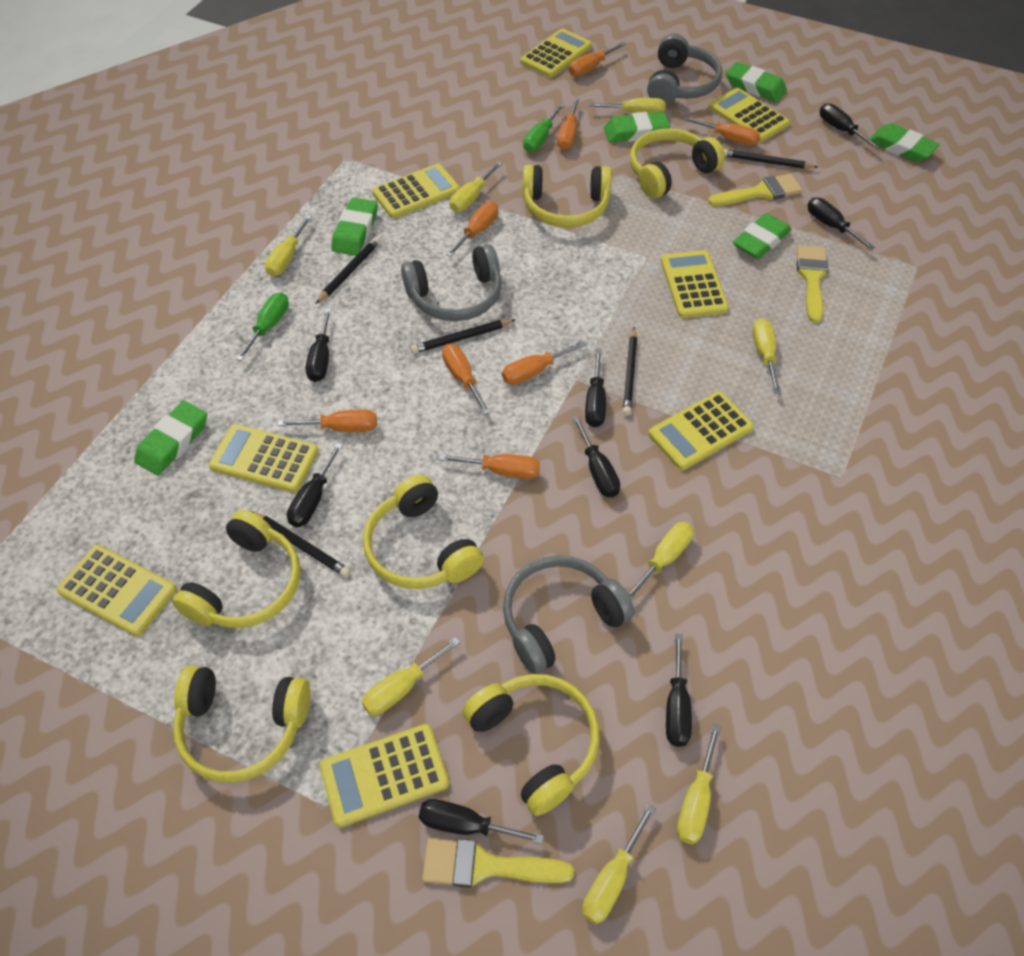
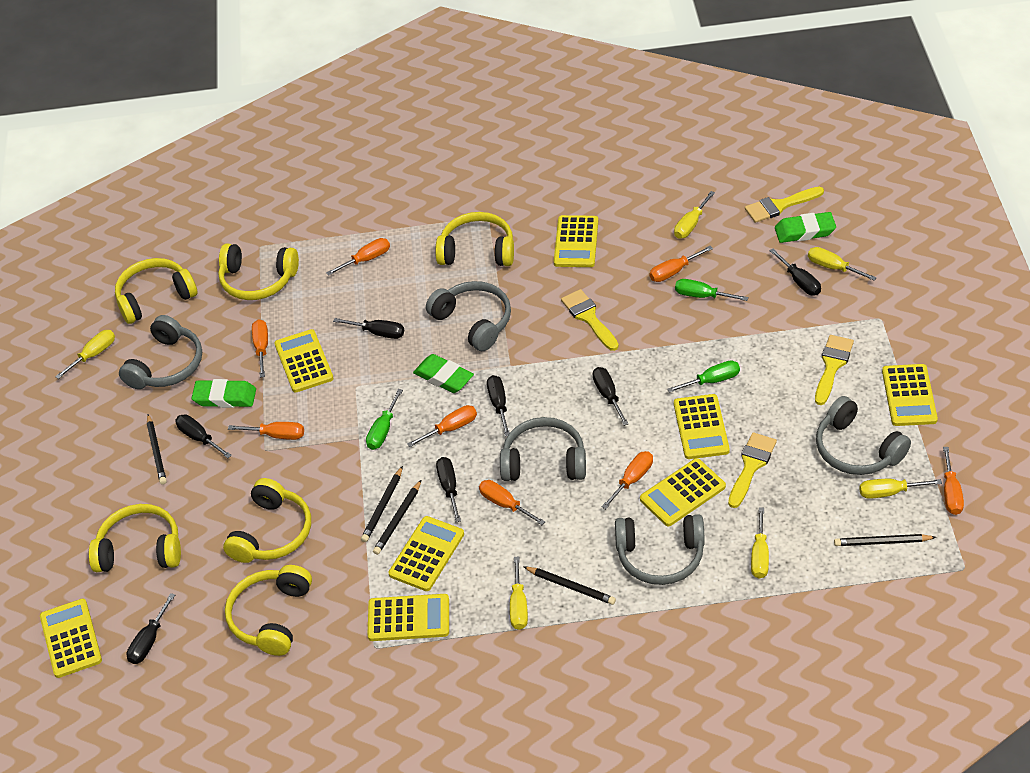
black screwdriver: [287,443,343,527] [306,308,331,382] [419,799,544,844] [572,416,620,498] [585,349,606,427] [666,634,692,747] [807,197,875,250] [820,103,881,149] = 8 -> [127,593,175,664] [175,414,232,458] [333,318,404,339] [436,457,461,522] [487,375,510,437] [593,367,629,426] [769,249,821,295] = 7
green eraser: [134,401,207,475] [331,198,378,256] [604,112,670,143] [726,62,787,102] [733,213,791,259] [870,123,940,162] = 6 -> [192,379,256,408] [413,354,474,393] [775,212,836,243] = 3
green screwdriver: [236,292,289,361] [523,104,565,152] = 2 -> [366,389,403,450] [667,361,740,393] [675,279,748,301] = 3
grey headphones: [401,244,502,321] [503,555,634,674] [647,34,722,104] = 3 -> [119,315,202,389] [426,281,511,351] [500,417,586,481] [615,514,705,585] [816,396,911,475] = 5
yellow brush: [422,838,574,888] [708,174,802,206] [797,245,828,323] = 3 -> [561,289,619,351] [728,432,777,508] [745,187,824,223] [815,335,854,405] = 4
yellow screwdriver: [265,215,312,276] [362,637,461,715] [450,161,503,212] [582,804,656,924] [589,98,666,113] [628,522,694,600] [677,724,721,845] [752,318,781,394] = 8 -> [55,330,115,379] [510,557,528,630] [674,191,715,239] [751,507,769,579] [808,247,877,281] [859,479,942,499] = 6

